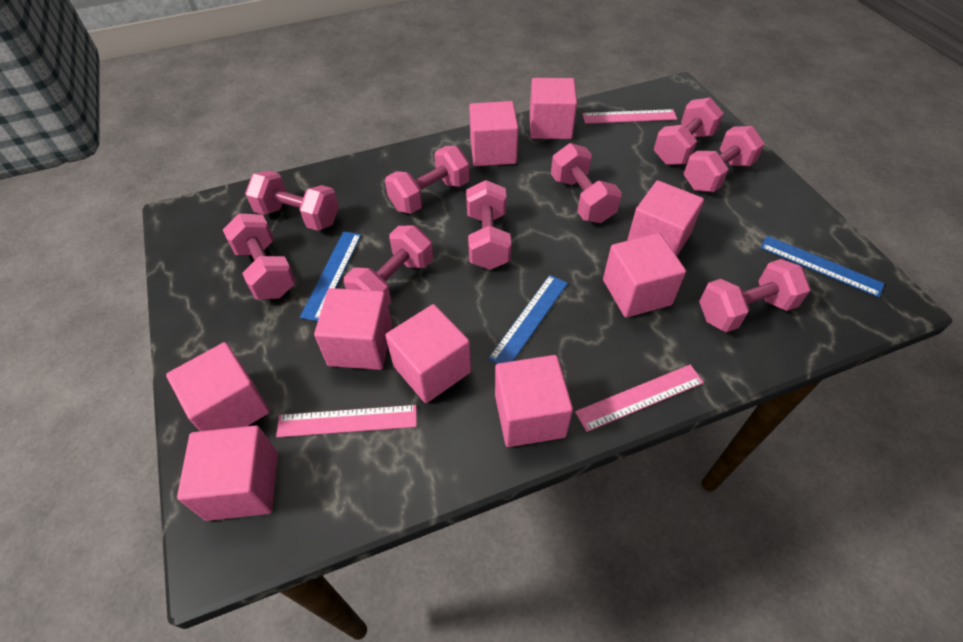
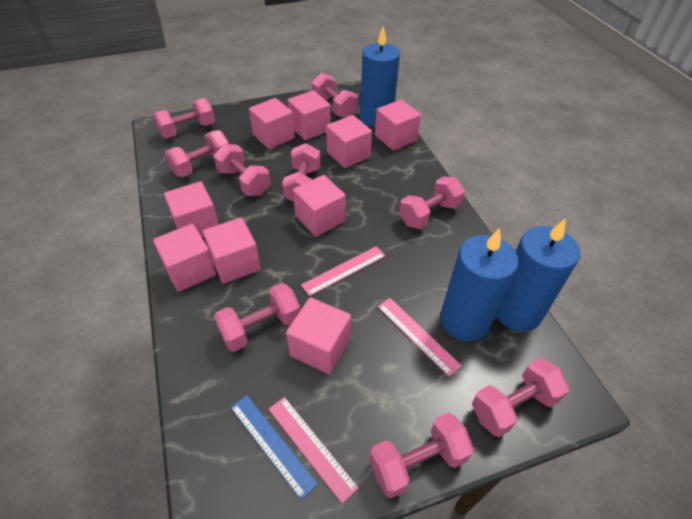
blue candle: none = 0 -> [360,26,400,127] [440,228,519,341] [496,219,580,331] = 3
blue ruler: [300,231,361,321] [488,275,568,364] [760,236,884,297] = 3 -> [231,395,318,500] = 1

